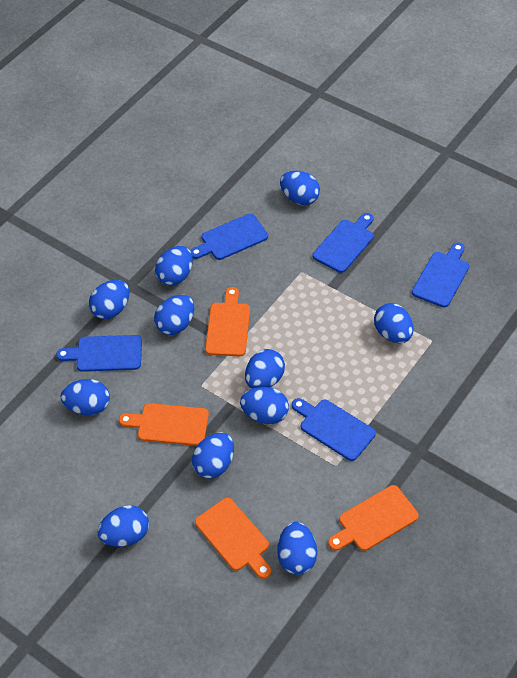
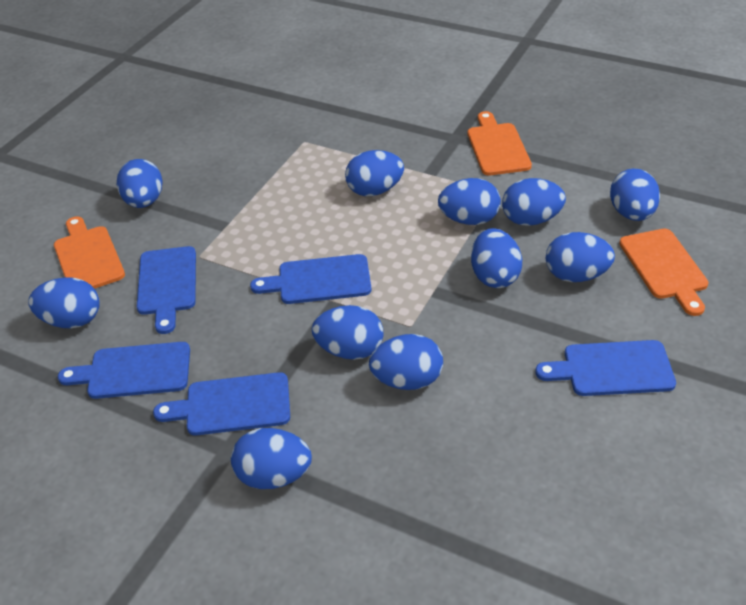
orange cutting board: [119,403,209,446] [195,498,271,579] [205,287,250,356] [328,485,419,551] = 4 -> [54,216,125,289] [468,111,532,175] [619,229,709,316] = 3

